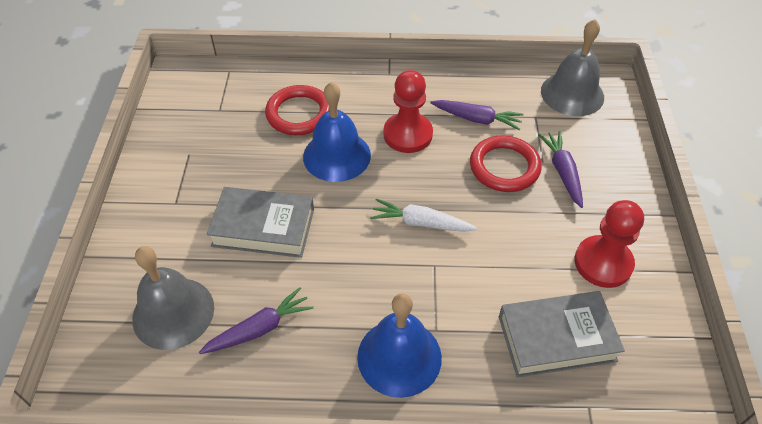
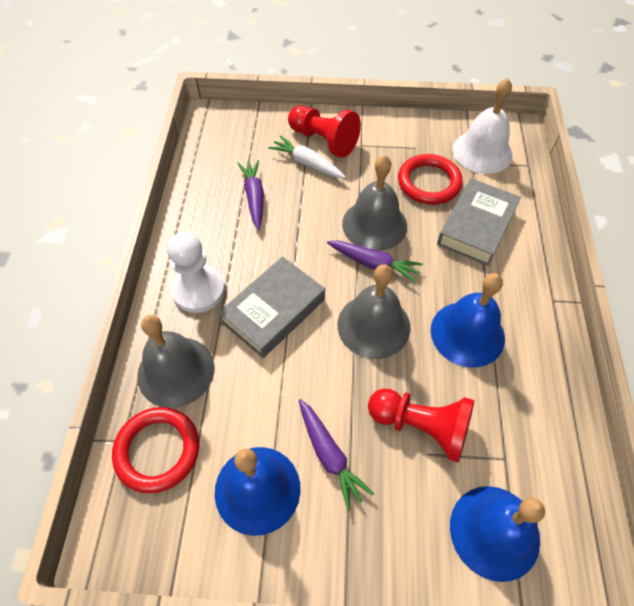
blue bell: [303,82,371,182] [357,293,442,398] = 2 -> [215,447,301,536] [431,273,505,367] [450,486,545,582] = 3
grey bell: [132,246,214,350] [541,19,604,116] = 2 -> [137,315,215,408] [338,265,411,359] [342,155,407,251] = 3
white bell: none = 0 -> [453,78,513,174] = 1
white pawn: none = 0 -> [167,232,225,313] = 1

